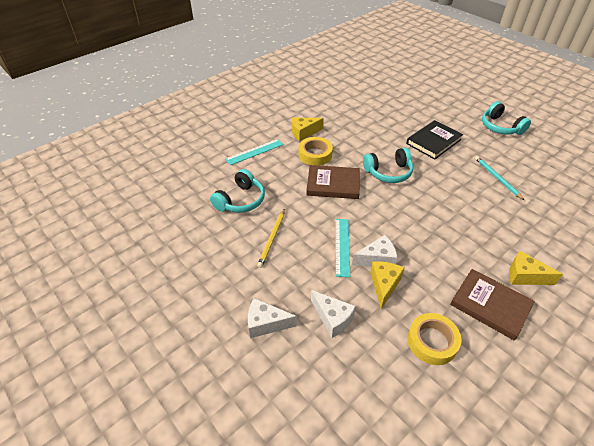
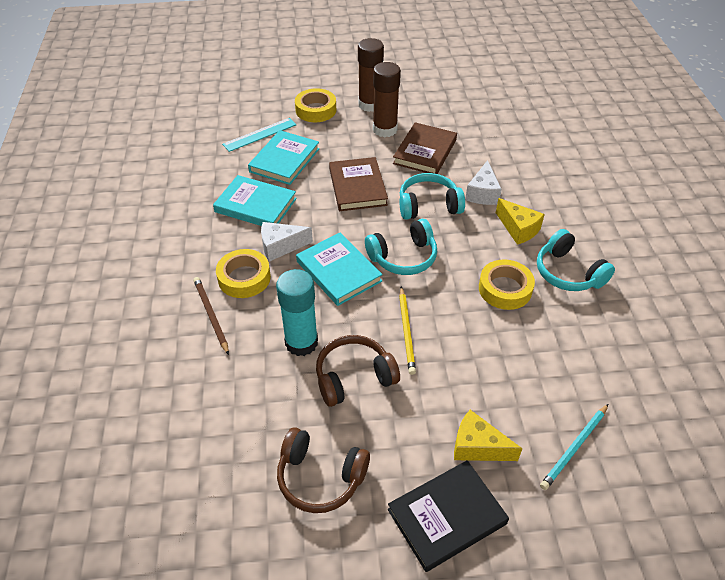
brown glue stick: none = 0 -> [358,38,384,112] [373,62,401,137] = 2
brown headphones: none = 0 -> [277,427,370,513] [316,335,400,407] = 2
brown pencil: none = 0 -> [193,277,229,355] = 1
turquoise book: none = 0 -> [213,175,297,226] [248,130,320,185] [296,233,383,306] = 3
turquoise glue stick: none = 0 -> [276,269,318,356] = 1
turquoise ruler: [225,139,284,165] [335,219,350,277] = 2 -> [222,118,297,152] = 1
white cheese: [248,298,297,338] [311,290,356,338] [352,235,398,267] = 3 -> [261,222,313,262] [465,160,502,205] = 2
yellow cheese: [292,118,324,142] [370,261,404,309] [509,250,563,285] = 3 -> [454,410,523,461] [496,198,545,245] = 2
yellow tape: [299,137,333,166] [407,313,461,365] = 2 -> [216,249,271,298] [295,88,336,122] [479,259,535,310] = 3

